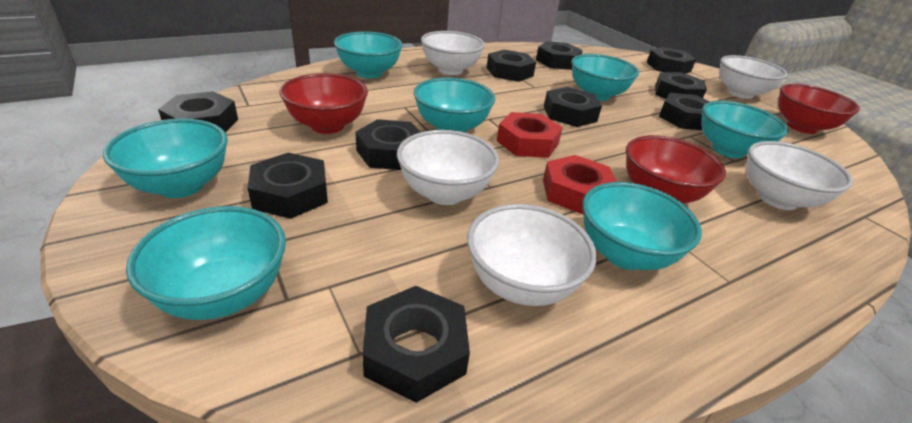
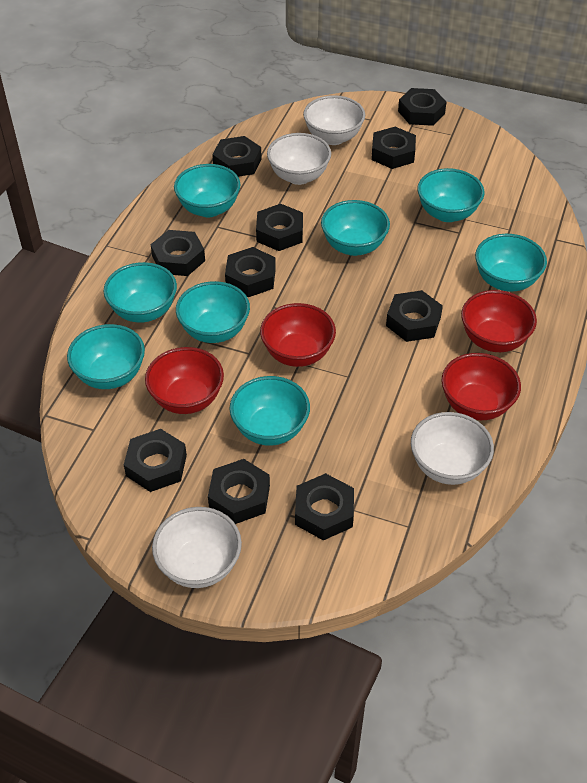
red bowl: [280,73,368,134] [626,135,726,203] [778,84,860,134] = 3 -> [145,347,224,414] [260,303,336,367] [442,353,521,420] [461,290,537,352] = 4
red nut: [497,112,563,158] [543,155,616,215] = 2 -> none = 0
turquoise bowl: [103,119,228,198] [126,206,286,320] [334,31,403,78] [414,78,495,133] [571,54,639,101] [582,182,702,270] [701,101,788,158] = 7 -> [67,324,145,389] [103,262,177,323] [174,164,240,217] [176,281,250,343] [230,376,310,446] [321,200,390,256] [417,168,484,222] [475,234,547,292] = 8
white bowl: [397,130,499,205] [421,31,485,75] [467,204,597,306] [719,55,788,99] [746,141,853,210] = 5 -> [152,507,242,588] [267,133,331,185] [303,95,365,145] [411,412,494,485] = 4

